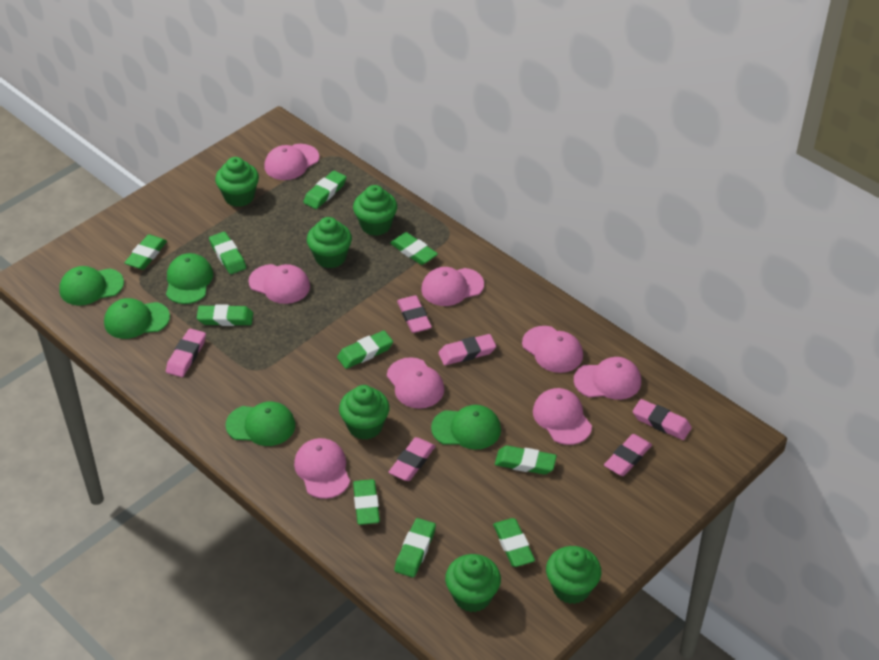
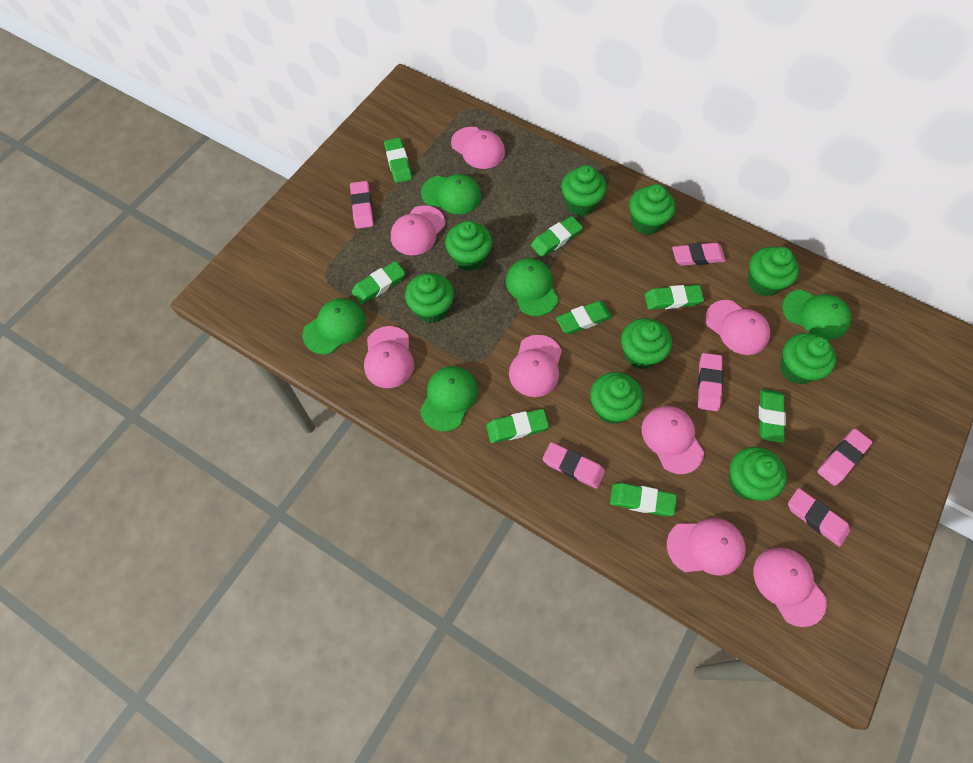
green cupcake: [215,157,259,207] [307,217,352,268] [339,385,389,440] [353,185,397,236] [445,554,501,612] [546,546,601,604] = 6 -> [405,273,454,323] [445,221,492,271] [561,165,606,216] [590,372,643,424] [621,318,672,369] [629,184,675,235] [728,447,787,501] [748,247,799,297] [780,333,836,384] = 9
green eraser: [124,235,167,270] [197,305,253,326] [209,232,246,274] [303,170,346,209] [337,331,393,369] [353,479,380,525] [390,232,438,265] [394,518,436,578] [493,518,535,567] [495,446,557,475] = 10 -> [352,261,405,305] [384,138,412,183] [486,409,549,443] [531,216,583,257] [556,301,612,334] [610,483,677,516] [645,285,704,310] [759,389,786,443] = 8

